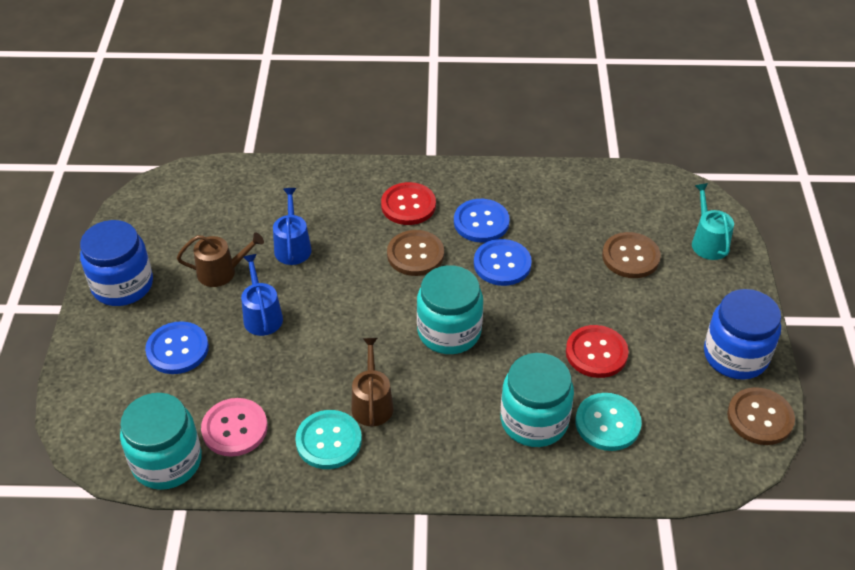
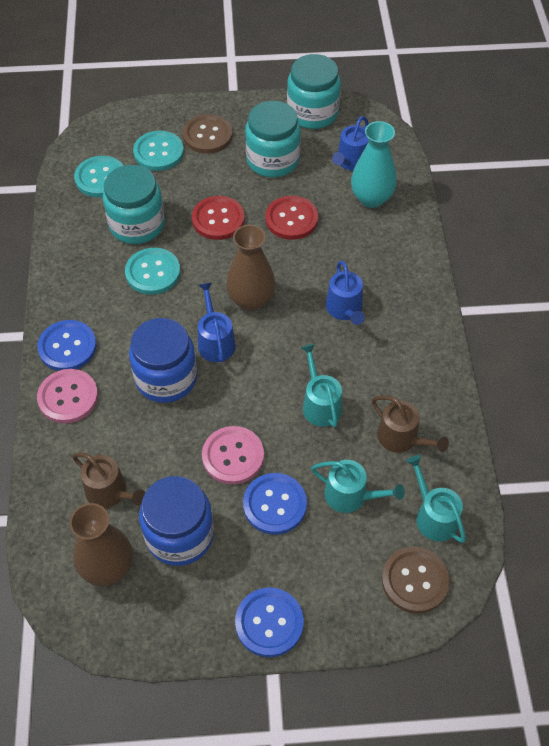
blue watering can: [241,254,283,336] [273,188,312,265] = 2 -> [198,283,236,362] [326,261,364,325] [332,116,369,171] = 3
brown button: [387,230,444,276] [602,232,661,278] [727,387,795,445] = 3 -> [183,114,233,154] [382,547,450,614] = 2
brown vase: none = 0 -> [69,503,133,586] [226,225,276,311] = 2
pink button: [201,398,268,457] = 1 -> [37,369,98,424] [202,426,264,485] = 2
turquoise button: [295,410,362,469] [575,393,642,451] = 2 -> [74,156,124,197] [125,248,180,295] [133,131,184,171] = 3
turquoise vase: none = 0 -> [351,121,397,208] = 1
turquoise watering can: [692,183,734,260] = 1 -> [301,344,342,428] [311,460,405,513] [406,455,466,543] = 3

